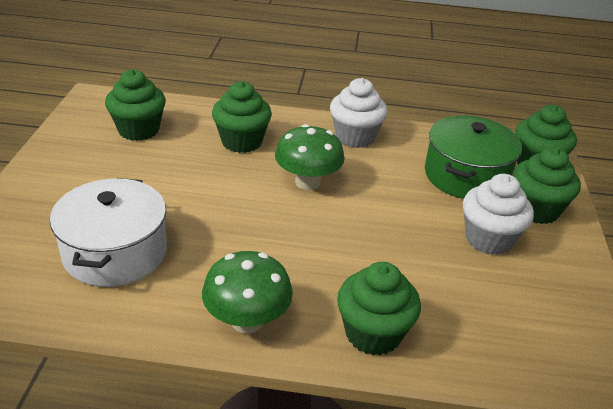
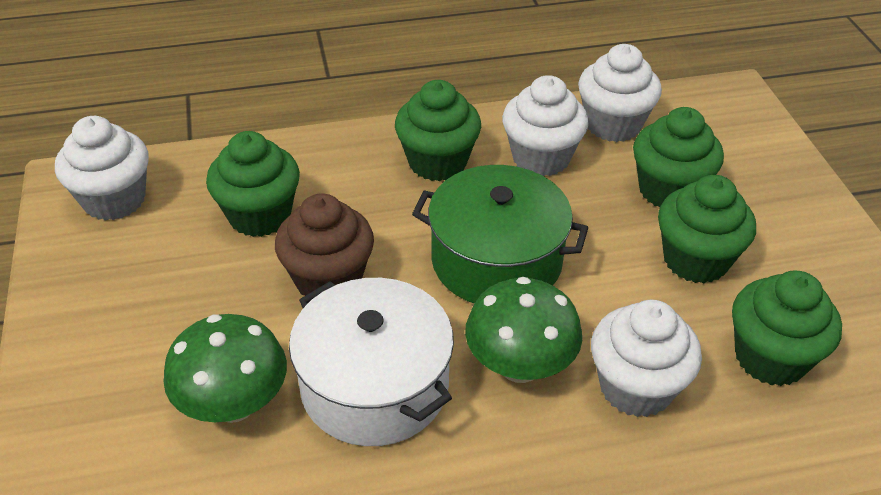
brown cupcake: none = 0 -> [275,193,374,296] = 1
white cupcake: [330,78,388,148] [463,174,534,255] = 2 -> [55,116,149,221] [502,75,589,176] [578,44,662,142] [591,300,702,417] = 4

